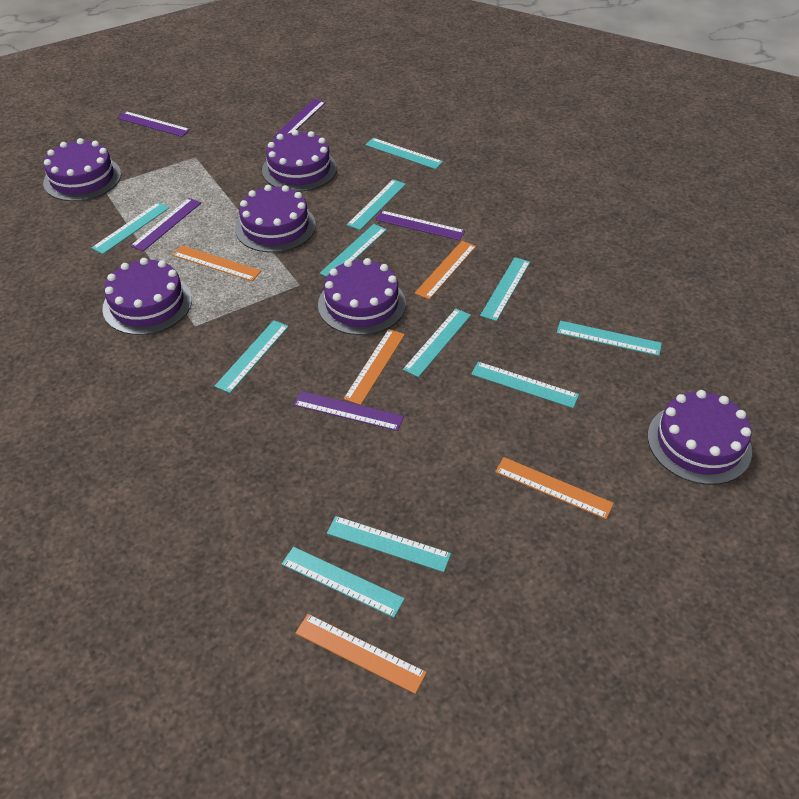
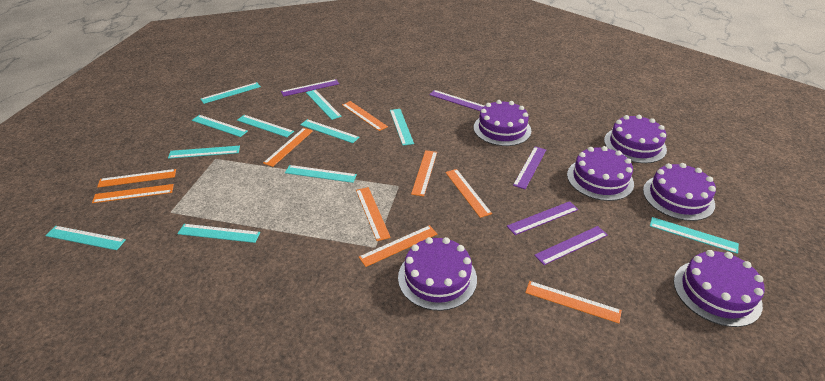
orange ruler: [172,245,261,281] [295,614,427,694] [343,329,405,405] [415,241,476,300] [495,457,614,519] = 5 -> [92,184,174,203] [97,169,176,188] [263,128,313,167] [342,101,388,131] [356,187,391,241] [359,225,437,267] [411,150,437,196] [445,169,492,218] [525,281,622,323] = 9

